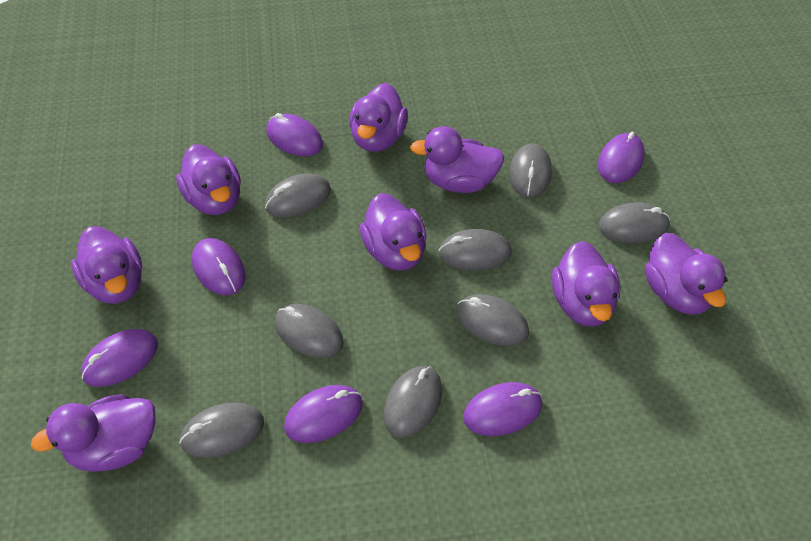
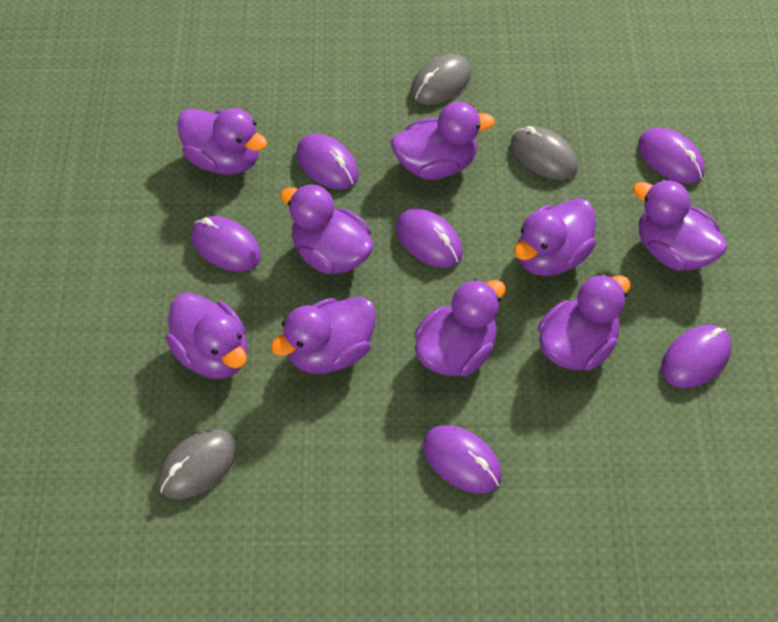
grey mouse: [179,402,264,458] [265,174,331,217] [275,304,344,358] [383,366,442,438] [438,229,512,271] [456,294,529,346] [509,144,552,198] [599,203,670,243] = 8 -> [158,429,237,500] [411,54,471,105] [511,126,578,180] = 3
purple duck: [31,394,156,472] [71,226,142,304] [176,144,241,215] [349,83,408,152] [360,193,427,271] [410,126,504,193] [552,241,620,327] [645,233,727,315] = 8 -> [166,292,247,379] [177,108,267,175] [271,297,376,374] [280,184,373,274] [391,102,495,180] [414,279,505,377] [514,198,596,276] [538,274,630,371] [633,179,727,271] = 9

